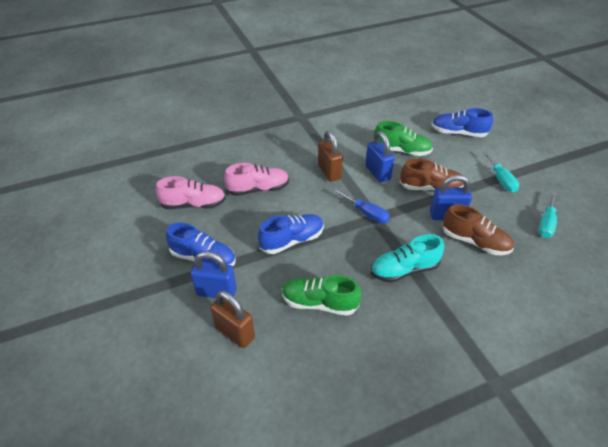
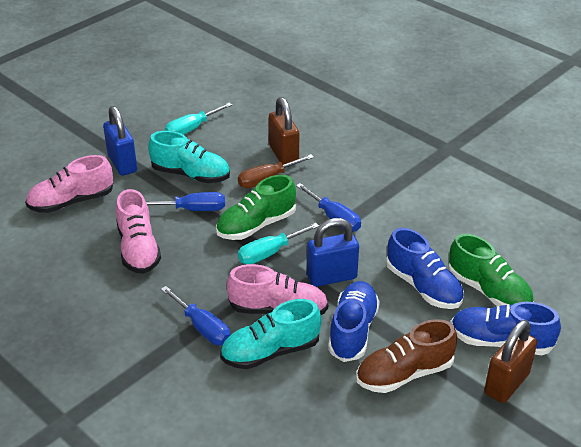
blue padlock: [191,251,237,298] [365,131,395,183] [430,175,472,220] = 3 -> [103,106,137,176] [307,218,359,287] = 2
blue screwdriver: [334,189,390,224] = 1 -> [146,192,225,211] [161,286,231,345] [296,183,361,232] = 3
brown screwdriver: none = 0 -> [238,154,314,188] = 1
brown shoe: [400,159,464,190] [442,204,514,255] = 2 -> [356,319,457,393] = 1
pink shoe: [156,176,226,209] [224,163,289,196] = 2 -> [25,155,113,213] [116,189,161,274] [227,264,328,315] = 3
turquoise shoe: [371,234,444,283] = 1 -> [148,131,230,183] [220,299,322,369] = 2

